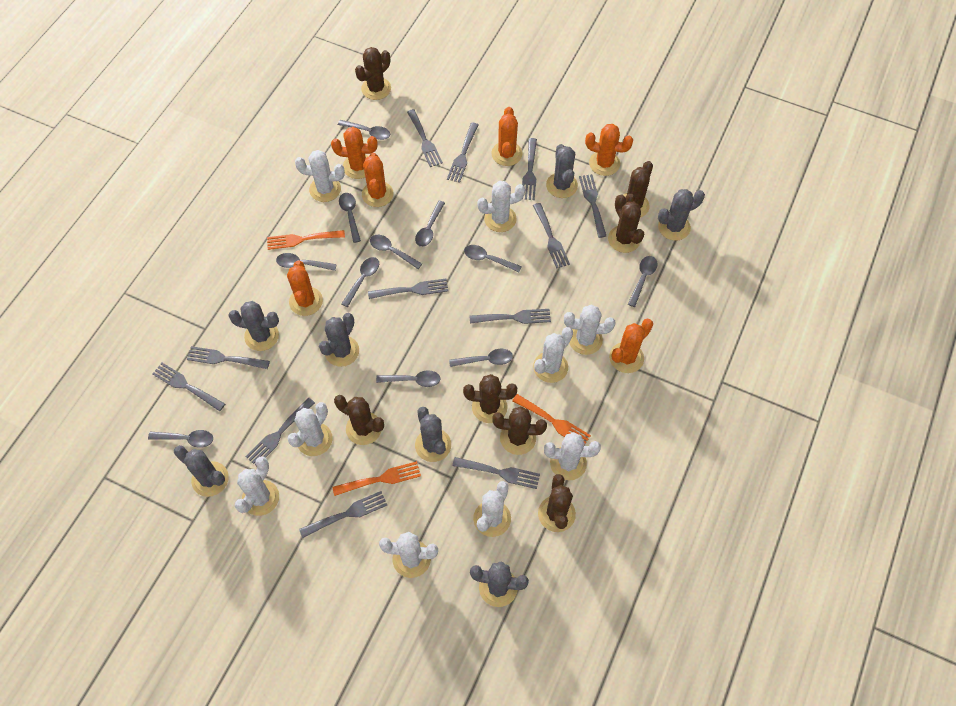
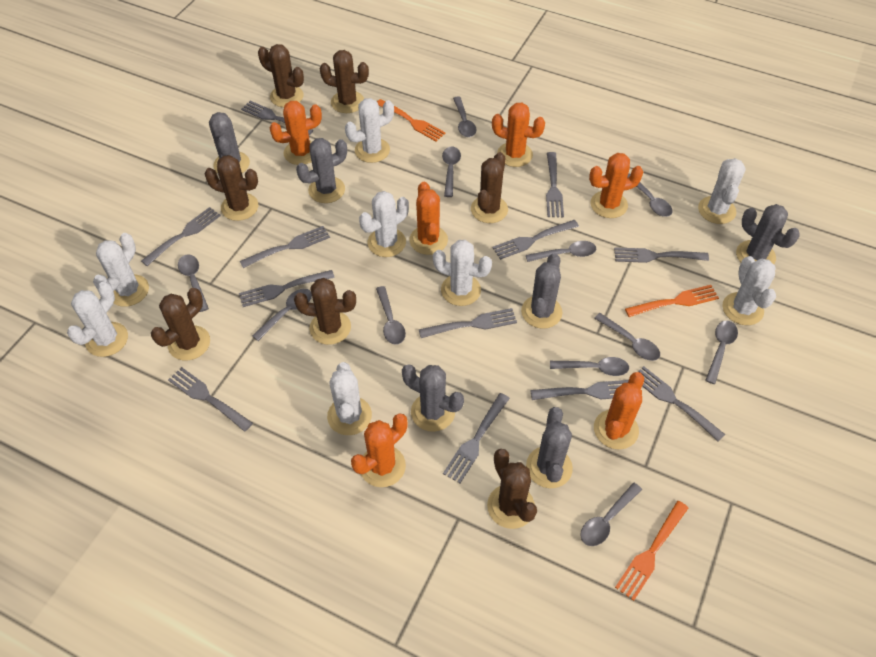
grey cactus: [174,445,229,497] [228,301,279,351] [319,313,359,367] [415,407,451,462] [470,562,529,607] [546,144,578,198] [658,189,705,241] = 7 -> [209,112,250,173] [296,138,347,203] [402,364,464,432] [521,253,562,329] [526,407,573,488] [736,204,800,264] = 6
white cactus: [235,456,279,516] [287,402,333,456] [295,150,345,202] [379,532,438,578] [473,481,511,537] [477,181,525,232] [533,327,573,383] [544,432,601,480] [564,305,615,355] = 9 -> [67,282,128,357] [93,233,149,307] [327,362,372,435] [345,98,394,163] [359,191,409,257] [433,240,492,306] [698,158,746,224] [722,256,776,325] = 8

